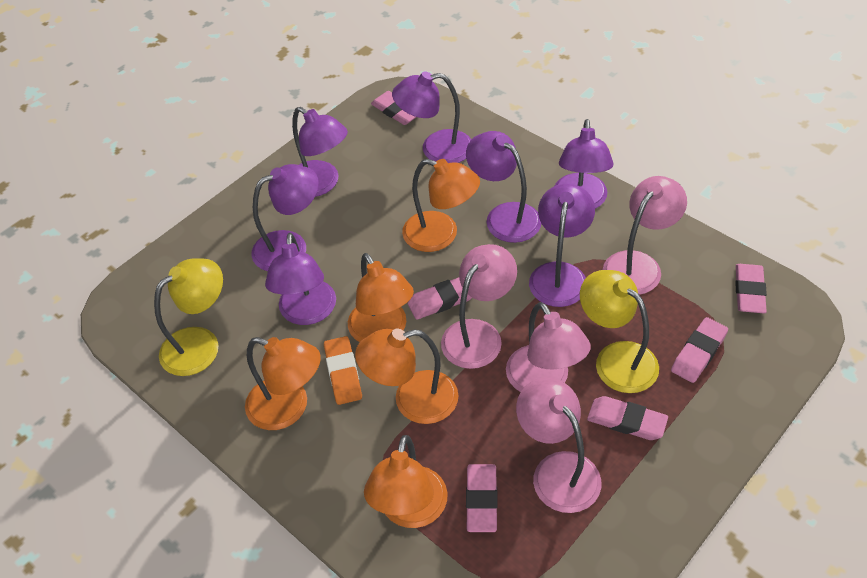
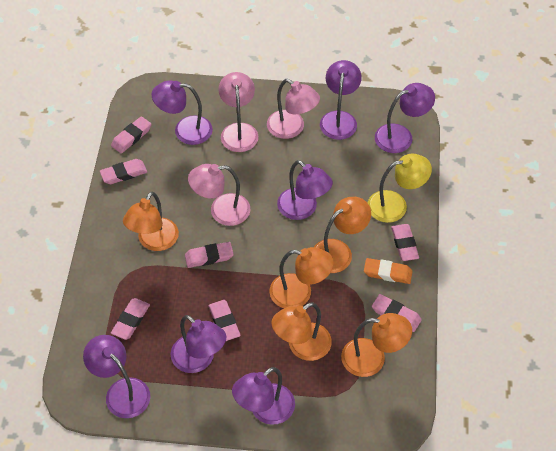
pink eraser: [371,91,416,125] [408,277,472,320] [466,464,498,532] [587,396,668,440] [671,317,728,383] [735,264,767,314] = 6 -> [100,159,147,184] [111,116,152,153] [111,298,150,340] [185,242,234,268] [208,300,241,341] [372,294,422,332] [391,224,419,261] = 7
pink lamp: [441,244,517,369] [506,302,591,392] [516,377,601,513] [603,176,687,295] = 4 -> [188,164,250,226] [219,72,258,152] [267,79,320,139] = 3
yellow lamp: [154,258,223,376] [580,270,659,393] = 2 -> [368,154,432,223] = 1

